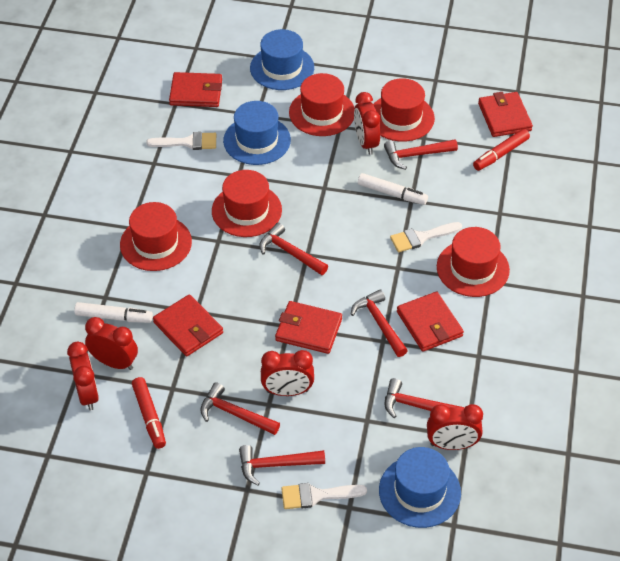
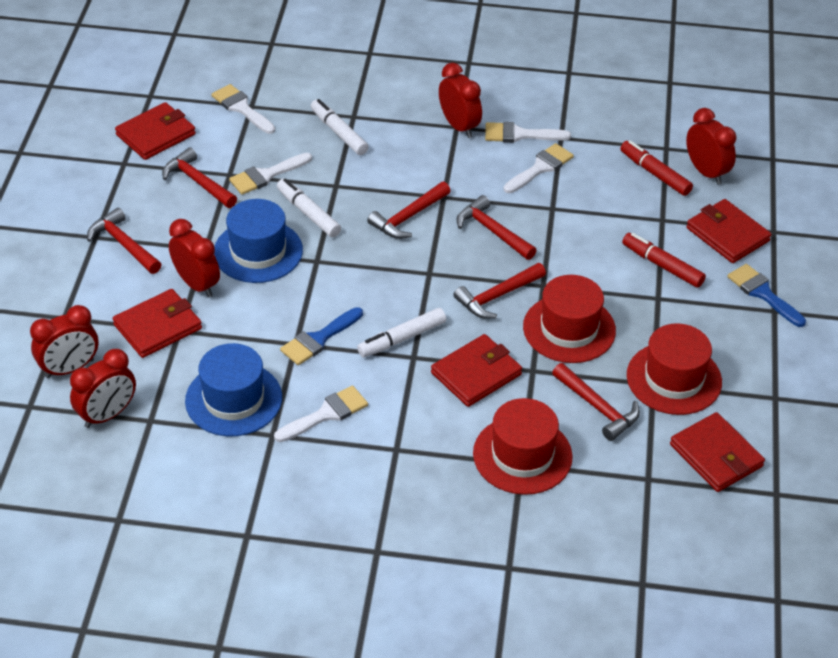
blue brush: none = 0 -> [280,307,363,365] [727,264,806,327] = 2
blue hat: [223,101,291,165] [250,29,314,90] [379,447,461,528] = 3 -> [185,343,282,436] [214,199,303,283] = 2
red hat: [120,202,192,271] [212,170,282,237] [289,73,355,136] [373,78,435,142] [437,227,510,297] = 5 -> [473,398,573,495] [523,275,616,363] [627,323,722,415] = 3
white brush: [146,132,216,150] [281,483,367,509] [390,222,462,252] = 3 -> [211,84,275,134] [229,153,312,195] [274,386,368,442] [485,122,571,143] [504,143,574,193] = 5
white marker: [74,302,153,323] [358,173,428,205] = 2 -> [277,179,341,237] [311,99,369,155] [357,308,446,357] = 3

